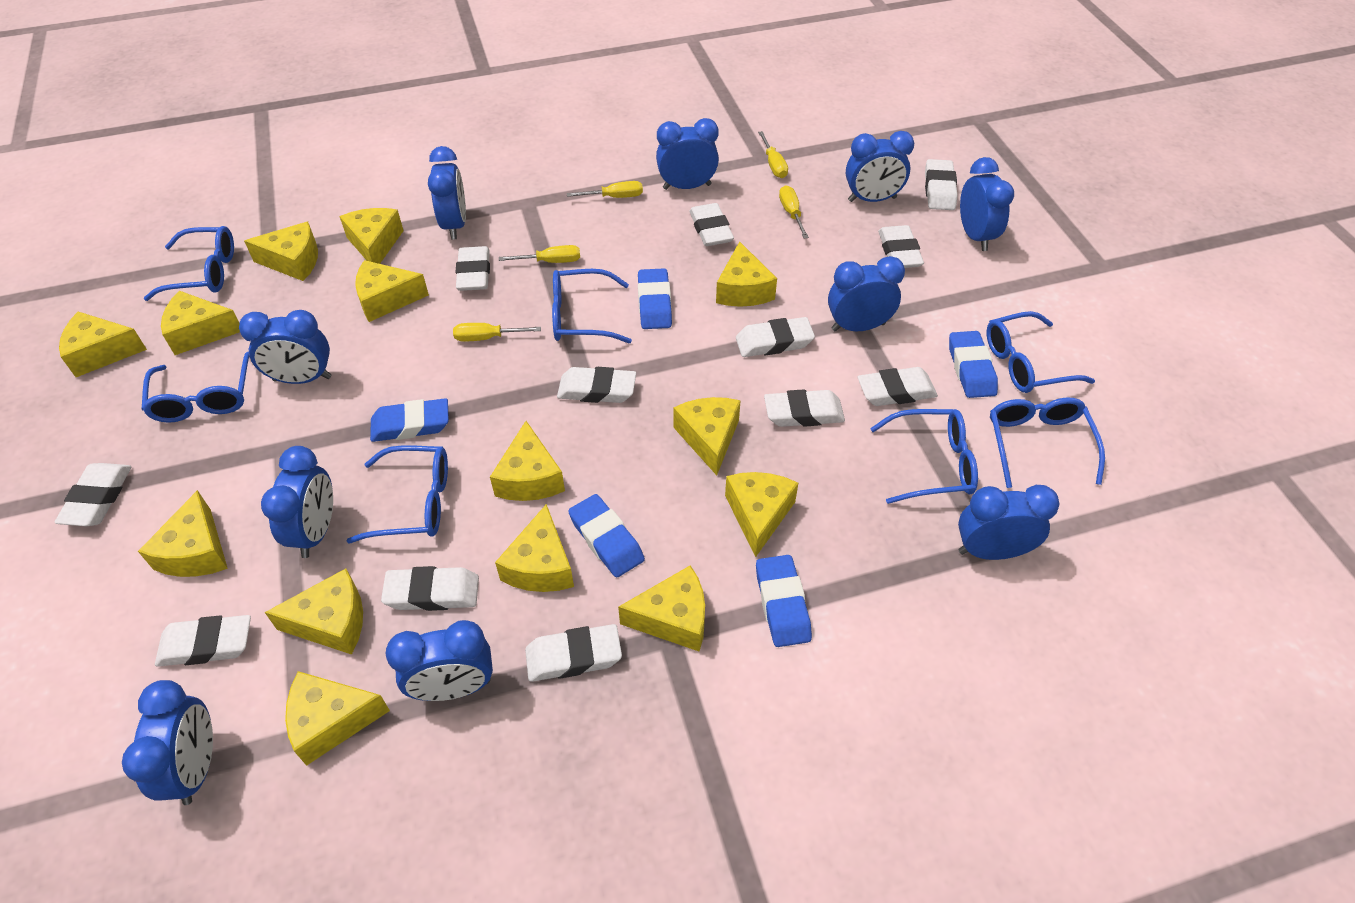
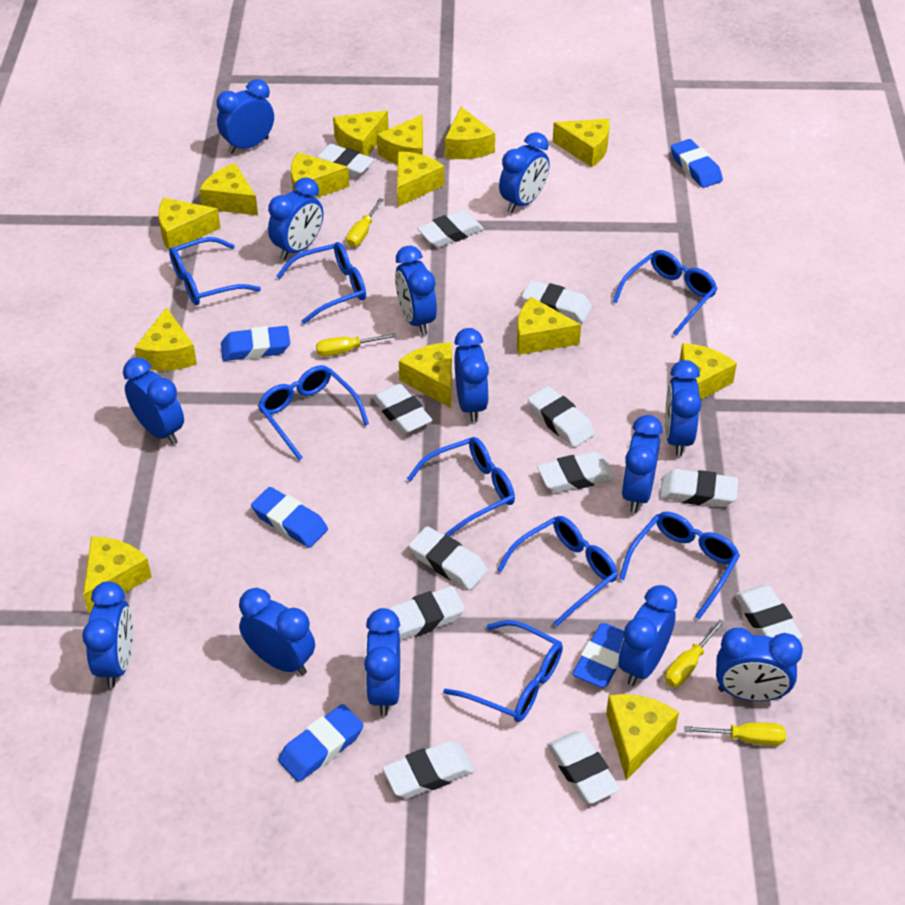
blue clock: [122,680,213,805] [239,310,331,384] [261,446,333,558] [386,620,493,701] [428,146,466,240] [656,118,719,190] [828,256,905,331] [846,131,914,202] [958,485,1059,560] [960,157,1014,251] = 10 -> [82,581,133,688] [123,357,184,445] [217,79,274,154] [239,588,315,675] [268,177,323,260] [364,608,400,716] [395,246,437,335] [454,328,489,423] [499,132,550,213] [618,585,677,686] [621,415,663,513] [665,360,702,456] [716,628,803,701] = 13
blue glasses: [141,352,250,423] [144,226,234,301] [347,445,448,544] [552,269,632,343] [870,409,978,504] [987,311,1095,393] [990,397,1105,488] = 7 -> [169,237,261,305] [258,365,369,461] [276,242,366,324] [407,437,515,536] [443,620,563,722] [497,516,618,627] [613,250,718,336] [619,511,740,619] = 8
yellow screwdriver: [453,323,541,342] [499,245,580,263] [567,181,643,198] [758,131,788,178] [779,186,809,239] = 5 -> [316,333,396,356] [346,198,384,247] [665,619,725,687] [685,723,786,746] = 4

